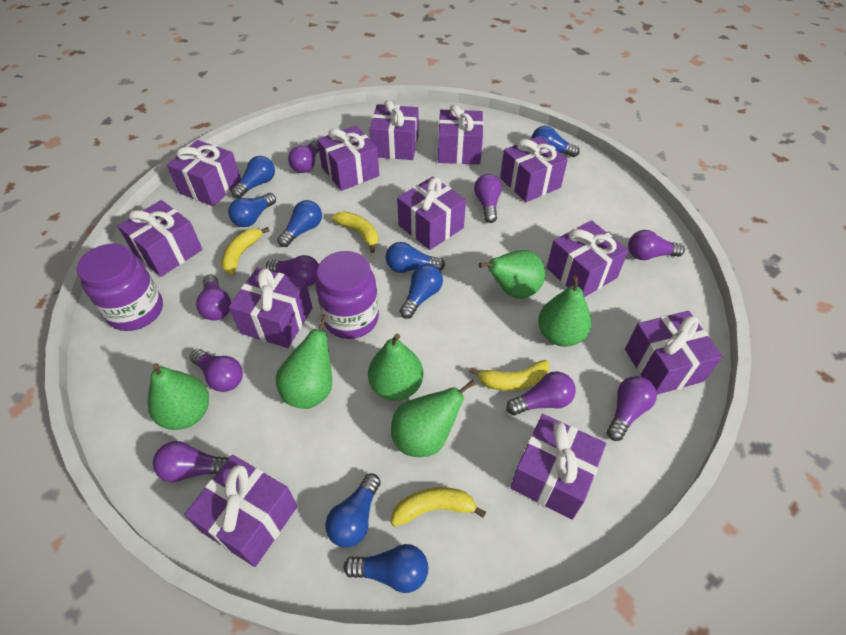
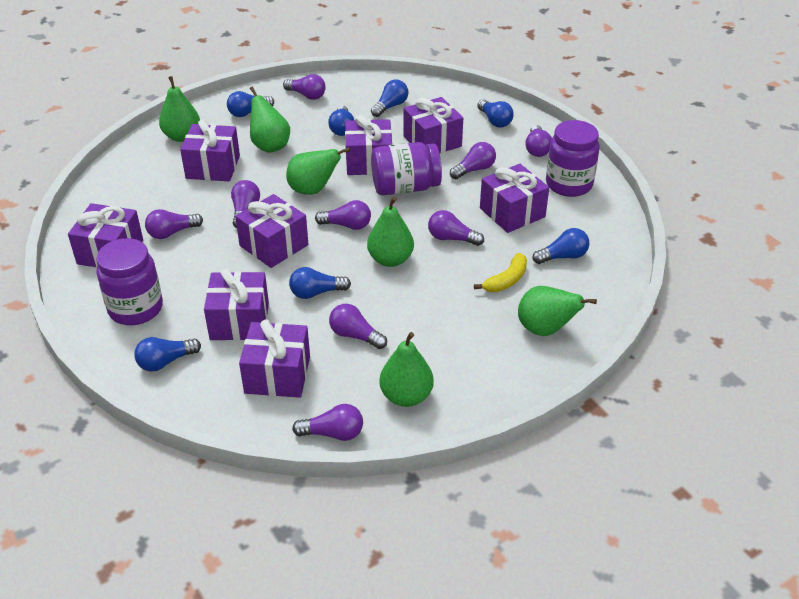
blue light bulb: [228,193,276,227] [231,156,275,198] [277,200,322,247] [325,474,381,548] [343,544,428,593] [386,242,445,273] [400,264,443,319] [531,126,580,157] = 8 -> [134,337,201,372] [227,91,274,117] [289,267,351,299] [328,105,354,136] [371,80,408,117] [477,100,514,127] [533,228,589,264] = 7
purple gift: [118,200,202,277] [167,140,241,206] [184,455,297,567] [229,267,313,348] [317,126,379,191] [369,100,419,160] [397,176,466,250] [438,105,483,164] [500,136,568,202] [510,414,606,520] [547,220,629,297] [625,311,722,395] = 12 -> [68,203,143,268] [180,119,240,181] [204,268,269,340] [235,194,309,268] [239,319,310,398] [345,115,392,175] [404,97,463,153] [480,164,549,233] = 8
purple jar: [77,244,163,331] [316,251,379,339] = 2 -> [96,238,163,325] [371,142,442,195] [546,120,600,197] = 3
yellow banana: [221,227,270,275] [332,211,378,253] [391,487,486,526] [469,360,549,391] = 4 -> [474,253,527,292] = 1

